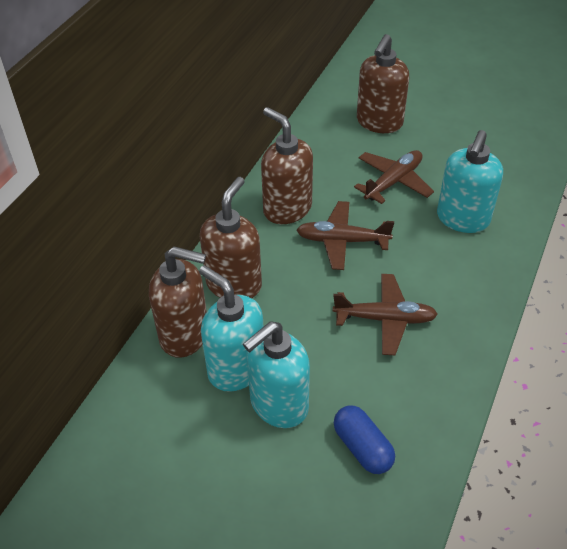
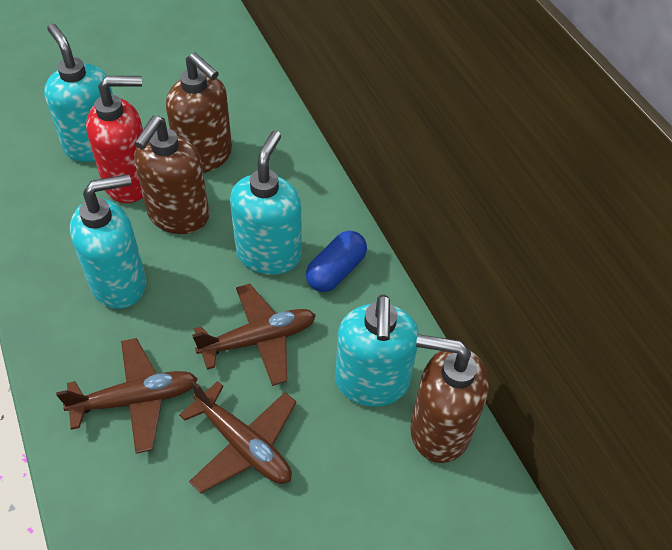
brown soap dispenser: [149,247,207,358] [200,177,262,298] [261,107,313,224] [357,34,409,133] = 4 -> [134,116,209,234] [166,53,232,173] [410,334,489,463] = 3
red soap dispenser: none = 0 -> [86,76,143,203] = 1
turquoise soap dispenser: [199,265,263,392] [243,321,310,428] [437,130,503,233] = 3 -> [44,23,113,162] [70,174,146,309] [230,131,302,275] [335,294,419,407] = 4

